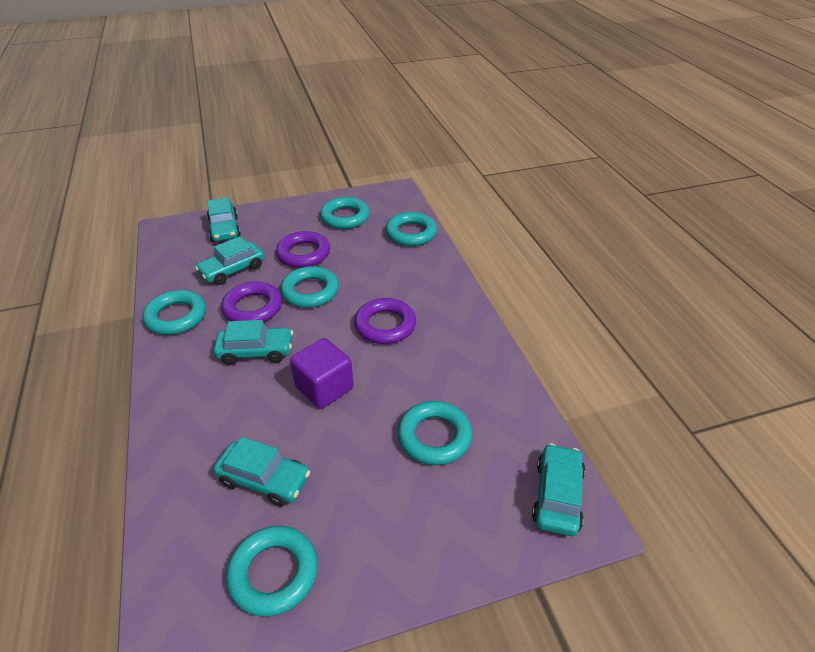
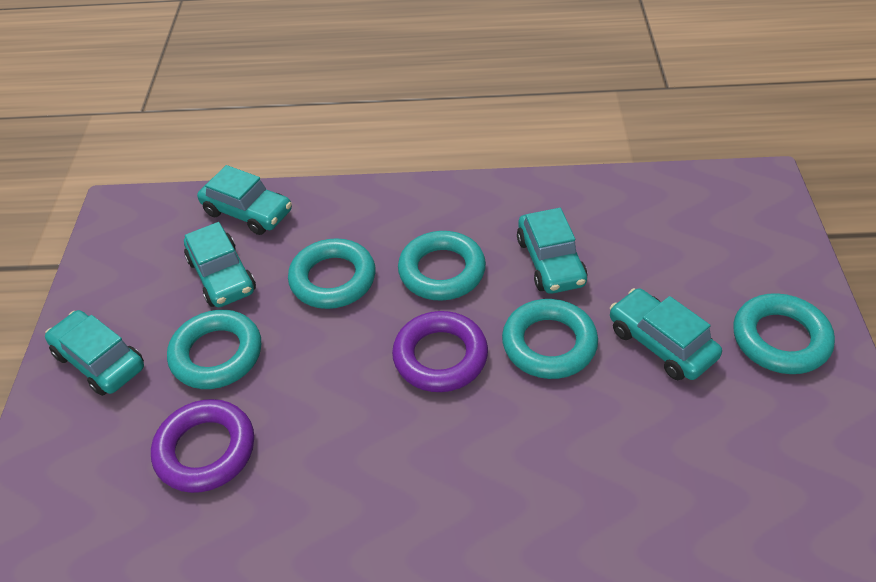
purple cube: [290,338,354,409] = 1 -> none = 0
purple ring: [221,282,282,322] [276,231,330,268] [354,298,416,344] = 3 -> [151,399,254,493] [392,311,488,392] = 2
turquoise ring: [143,290,206,335] [226,526,318,617] [281,266,339,308] [320,197,370,229] [386,212,437,246] [398,401,472,465] = 6 -> [167,310,261,389] [288,238,375,309] [398,231,486,301] [502,299,598,379] [733,293,835,374] = 5

